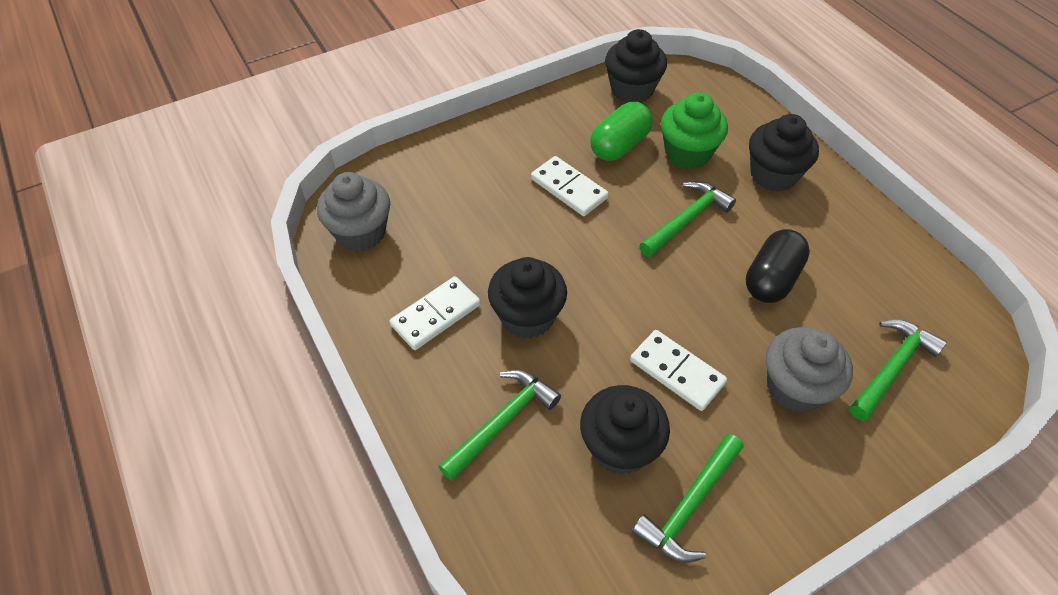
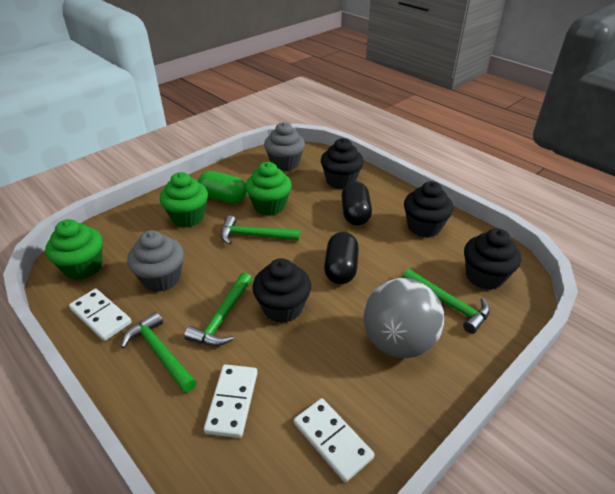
black capsule: [746,229,810,303] = 1 -> [324,232,359,284] [341,181,372,225] = 2
green cupcake: [661,92,728,169] = 1 -> [45,219,103,280] [160,172,208,227] [245,162,292,215] = 3
grey ball: none = 0 -> [363,278,444,358] = 1

